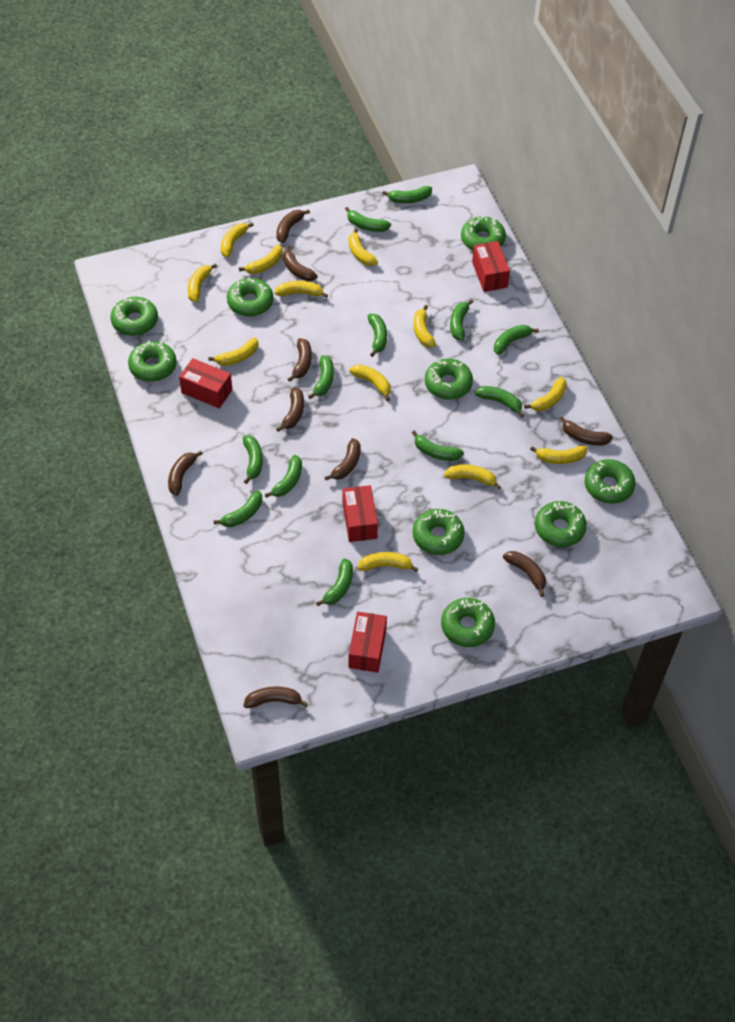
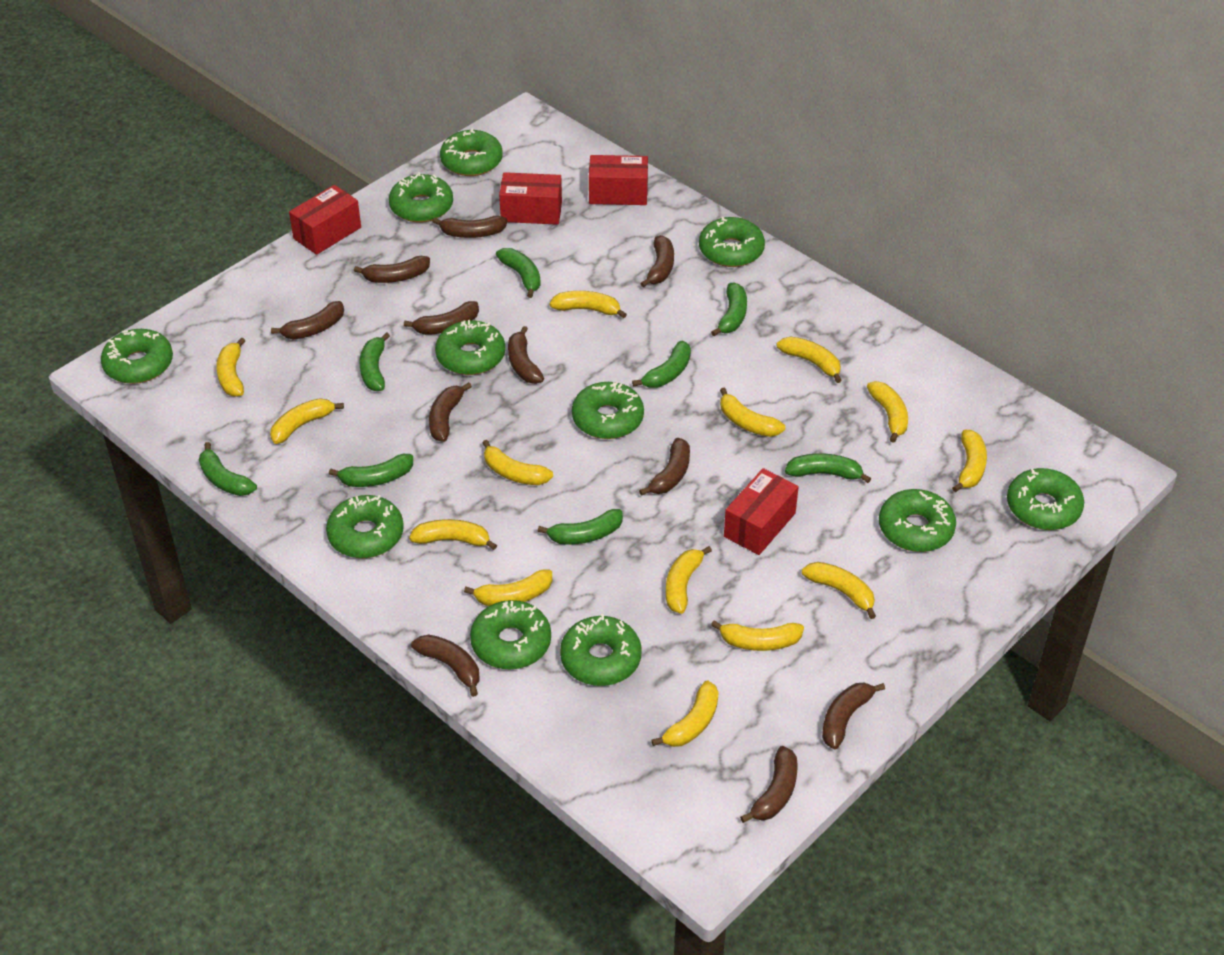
brown banana: [168,451,203,496] [243,687,308,708] [276,209,310,243] [276,387,304,432] [283,245,318,281] [288,338,312,382] [324,438,361,480] [503,551,546,597] [559,416,613,445] = 9 -> [271,301,344,340] [354,256,430,283] [404,301,479,335] [411,635,479,697] [429,382,472,442] [432,216,508,238] [508,326,544,384] [639,438,690,496] [640,235,674,287] [740,746,798,823] [822,683,885,749] = 11
green banana: [213,490,262,527] [243,436,263,484] [265,455,302,498] [308,355,334,399] [316,558,353,606] [345,207,391,232] [368,314,387,357] [382,186,432,203] [412,430,464,461] [450,299,473,341] [475,386,525,418] [494,325,539,355] = 12 -> [199,442,257,496] [329,454,413,487] [359,332,390,391] [496,248,541,298] [538,509,623,545] [632,341,691,388] [711,283,747,336] [785,454,871,483] = 8
green donut: [111,297,158,336] [128,340,177,382] [227,277,273,317] [413,509,465,555] [425,359,473,400] [441,598,495,647] [461,215,506,250] [535,501,587,547] [585,459,636,504] = 9 -> [101,329,173,384] [326,495,404,558] [389,172,453,223] [435,320,505,375] [440,128,503,176] [470,600,551,670] [560,614,642,686] [572,382,644,439] [699,217,765,267] [879,489,956,552] [1007,468,1084,530] = 11
yellow banana: [188,264,217,302] [208,337,259,366] [221,222,254,257] [239,245,283,274] [275,281,328,298] [349,228,378,266] [349,364,391,401] [358,552,418,572] [414,305,436,348] [444,465,501,490] [524,377,567,411] [530,446,587,464] = 12 -> [216,337,245,397] [270,398,344,444] [409,519,497,550] [464,569,552,606] [483,440,553,485] [550,291,627,318] [651,680,719,747] [666,546,712,614] [711,620,804,651] [720,388,785,437] [777,337,842,383] [802,562,876,619] [867,381,908,443] [952,430,987,492] = 14

